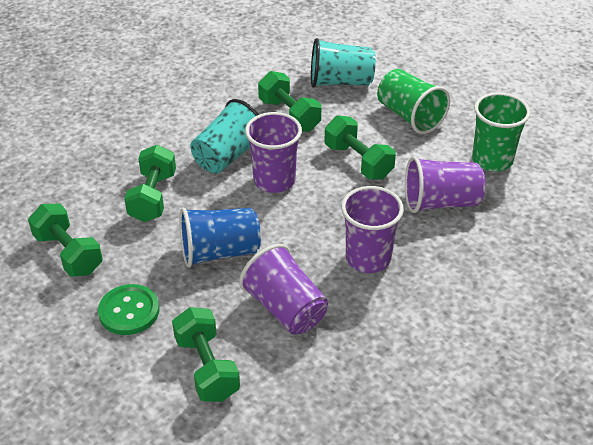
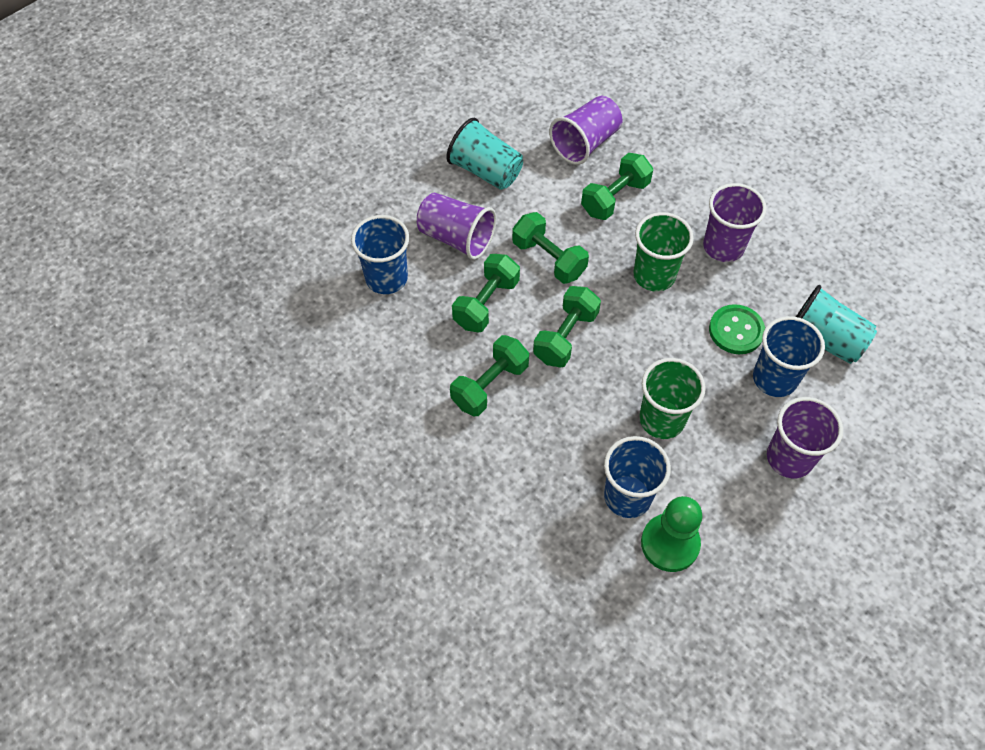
blue cup: [180,208,261,268] = 1 -> [351,215,409,294] [604,436,671,518] [753,316,825,397] = 3
green pawn: none = 0 -> [641,496,702,572] = 1

